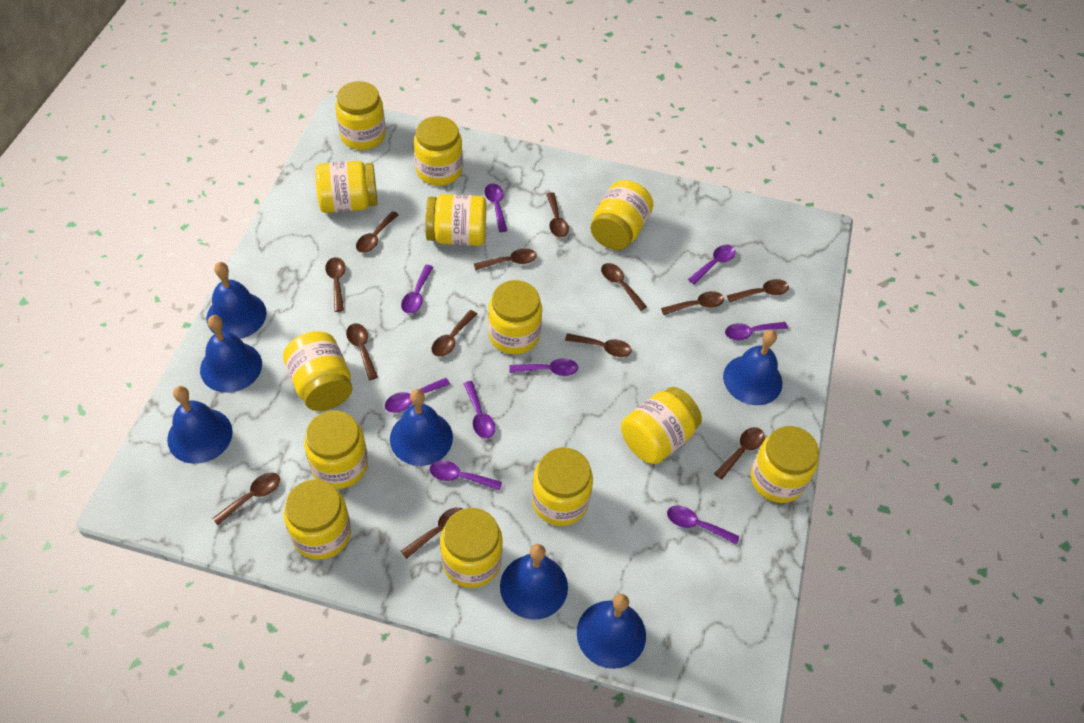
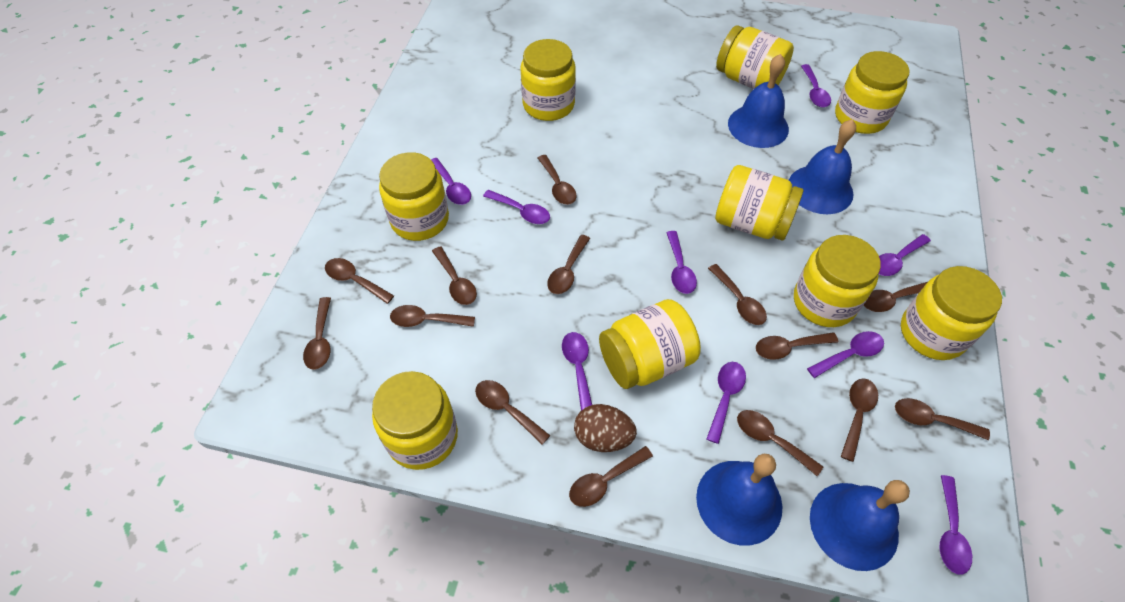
blue bell: [167,386,233,464] [200,315,262,393] [206,262,267,339] [390,389,453,466] [500,544,568,620] [577,594,646,669] [723,330,782,405] = 7 -> [696,454,782,546] [728,54,789,148] [789,119,856,214] [810,480,910,571] = 4
brown egg: none = 0 -> [574,404,637,452] = 1
brown spoon: [212,472,280,525] [325,257,346,312] [346,323,378,380] [356,211,399,253] [401,507,463,559] [432,310,477,357] [474,248,537,270] [546,192,569,237] [565,333,632,357] [601,263,647,311] [661,291,724,315] [714,427,765,480] [727,279,789,302] = 13 -> [303,297,331,370] [325,258,394,304] [390,305,475,327] [432,246,477,305] [475,380,550,445] [538,155,577,205] [547,235,590,294] [569,446,653,507] [708,264,767,325] [737,410,823,476] [756,332,838,360] [841,378,878,462] [864,282,927,312] [895,398,990,440] = 14
yellow jar: [283,331,352,411] [283,479,351,560] [304,410,368,489] [315,161,378,213] [336,81,386,150] [414,116,463,186] [425,194,486,246] [440,508,503,588] [488,280,542,354] [532,448,593,526] [591,180,653,250] [621,387,702,464] [751,426,819,503] = 13 -> [372,371,458,470] [379,152,449,241] [521,39,576,121] [599,299,701,389] [715,165,803,240] [716,25,794,89] [794,235,881,327] [835,51,909,134] [901,266,1002,360] = 9

